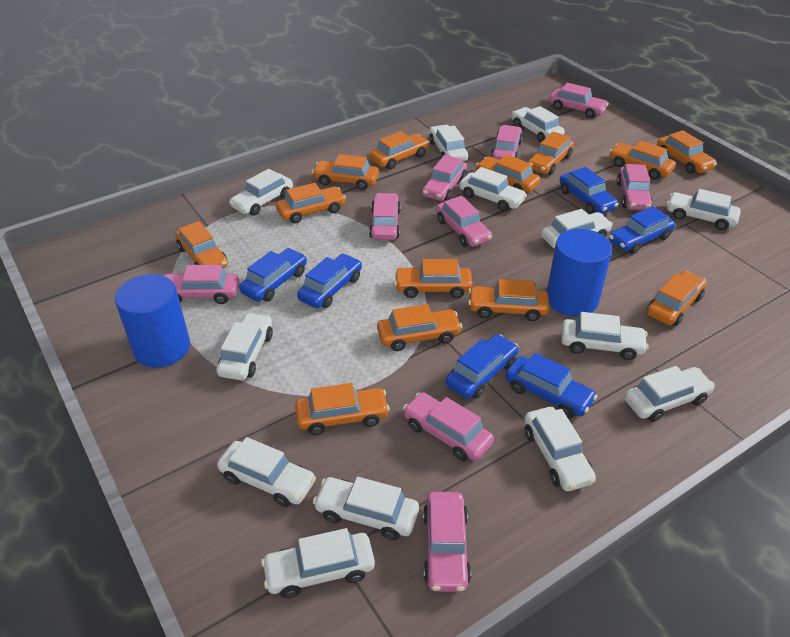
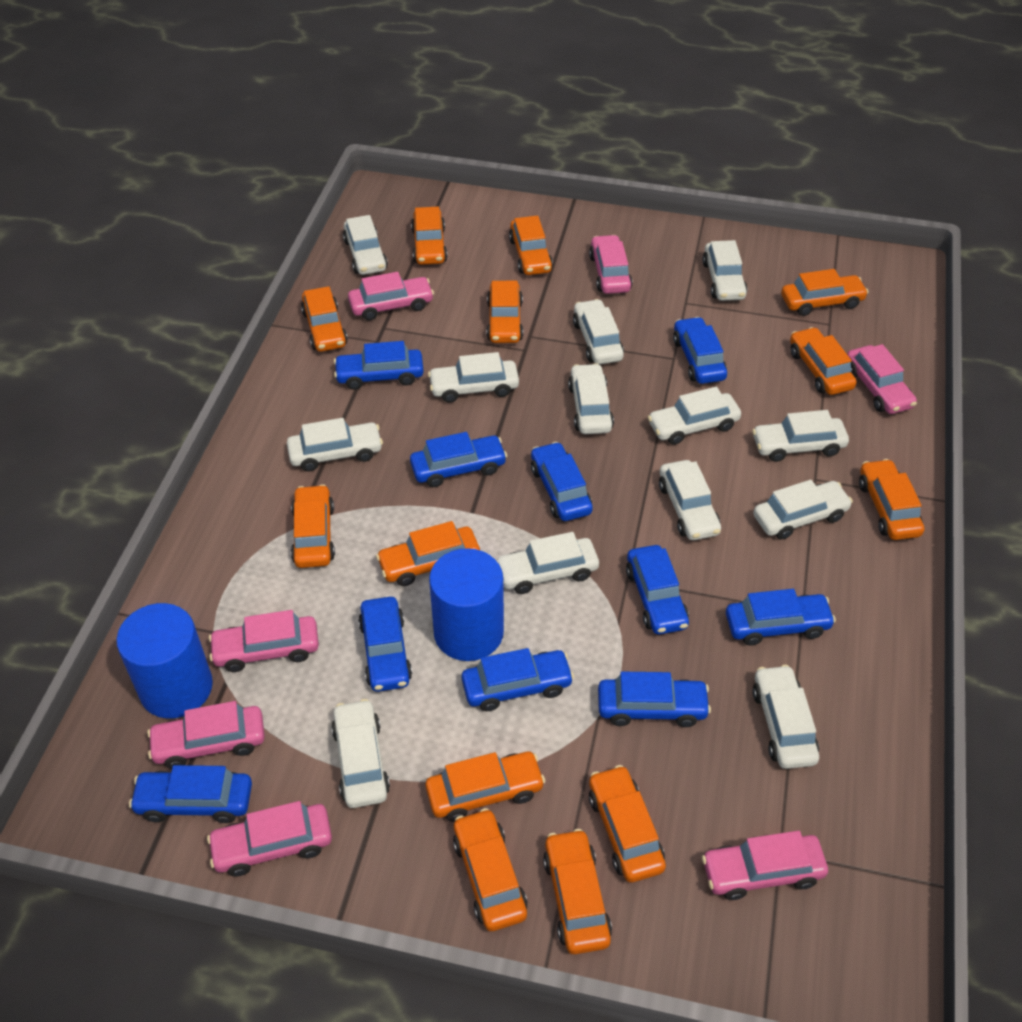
blue car: [239,248,307,301] [297,254,362,308] [445,334,519,399] [505,353,597,418] [560,167,619,214] [609,206,675,254] = 6 -> [129,765,252,823] [334,341,424,390] [358,597,412,692] [410,432,507,487] [462,648,574,711] [531,442,593,521] [598,672,711,727] [626,545,689,634] [673,317,727,384] [726,589,836,646] = 10
pink car: [164,265,239,304] [369,193,401,240] [403,392,494,461] [422,155,467,201] [423,492,471,592] [436,196,492,247] [490,125,523,160] [549,83,609,118] [617,164,653,210] = 9 -> [147,701,265,769] [207,801,332,877] [209,610,319,672] [348,272,434,320] [589,235,632,294] [702,831,828,900] [847,344,917,414] = 7

